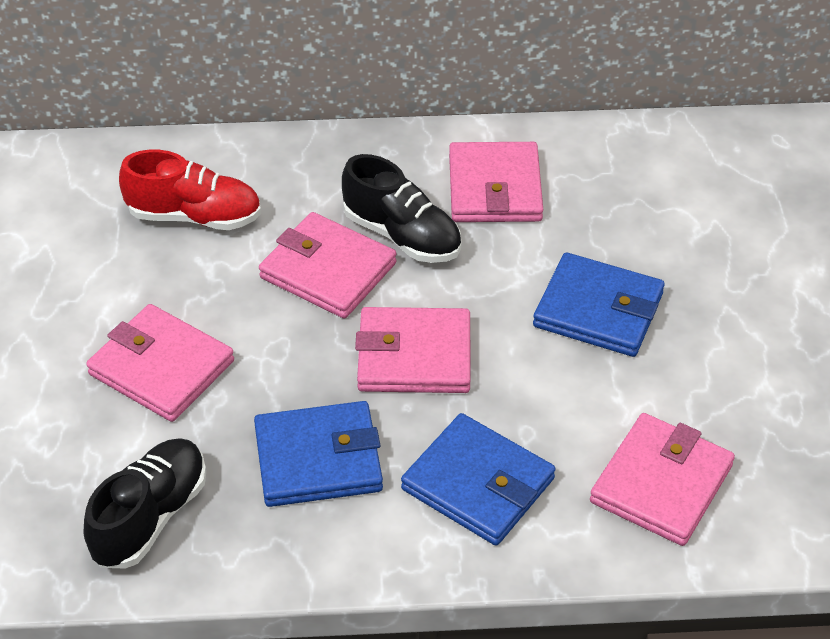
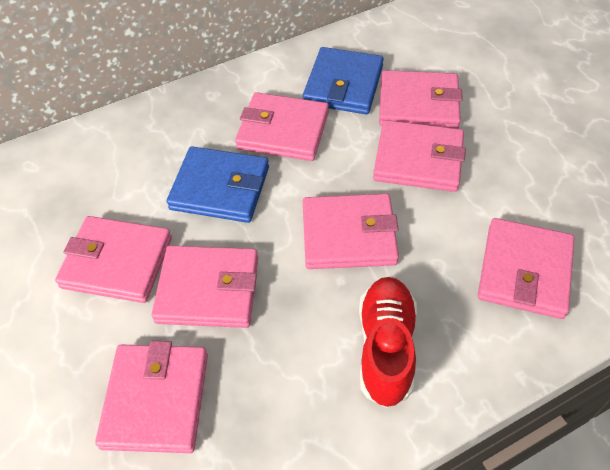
black shoe: [84,438,206,568] [342,154,461,263] = 2 -> none = 0
blue wallet: [254,401,383,507] [401,413,556,546] [533,252,665,357] = 3 -> [167,146,269,223] [303,47,384,115] = 2
pink wallet: [86,304,234,422] [259,212,397,318] [355,307,471,393] [449,142,543,222] [590,413,735,546] = 5 -> [55,216,172,303] [95,341,208,453] [151,245,258,328] [235,92,329,161] [303,194,399,269] [373,120,466,192] [379,70,463,129] [478,218,574,319] = 8

